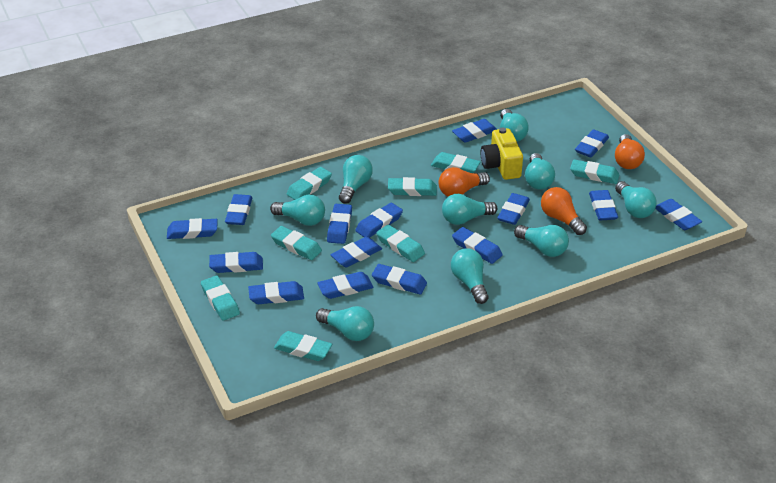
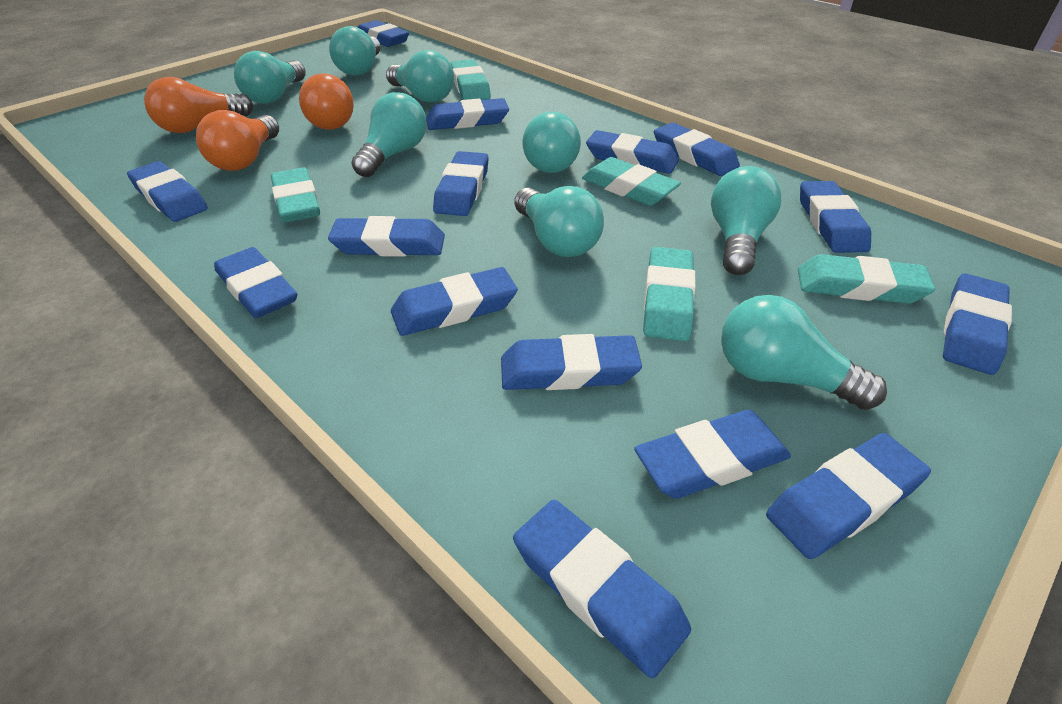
turquoise eraser: [201,276,240,321] [271,226,322,260] [274,331,332,361] [287,167,332,200] [376,225,425,262] [388,177,437,196] [431,152,481,173] [570,159,619,184] = 8 -> [271,167,320,222] [450,59,491,100] [582,157,681,206] [643,247,696,341] [798,254,935,304] = 5
turquoise light bulb: [270,194,325,226] [316,306,374,341] [339,155,373,204] [442,194,497,225] [451,248,488,304] [500,109,529,142] [514,225,569,257] [525,153,555,190] [615,181,657,218] = 9 -> [234,51,306,104] [329,26,381,76] [351,92,427,177] [386,50,454,103] [514,186,604,257] [522,112,581,173] [711,166,781,275] [721,295,887,410] = 8
yellow camera: [481,127,523,180] = 1 -> none = 0

